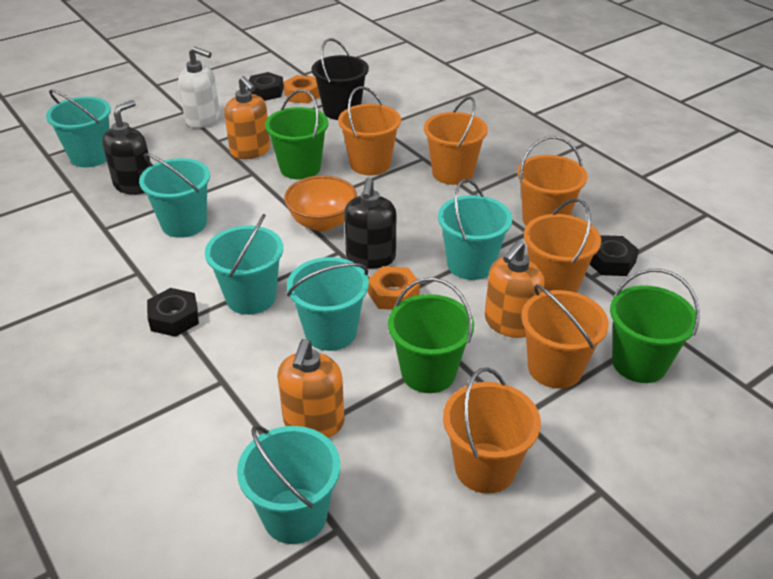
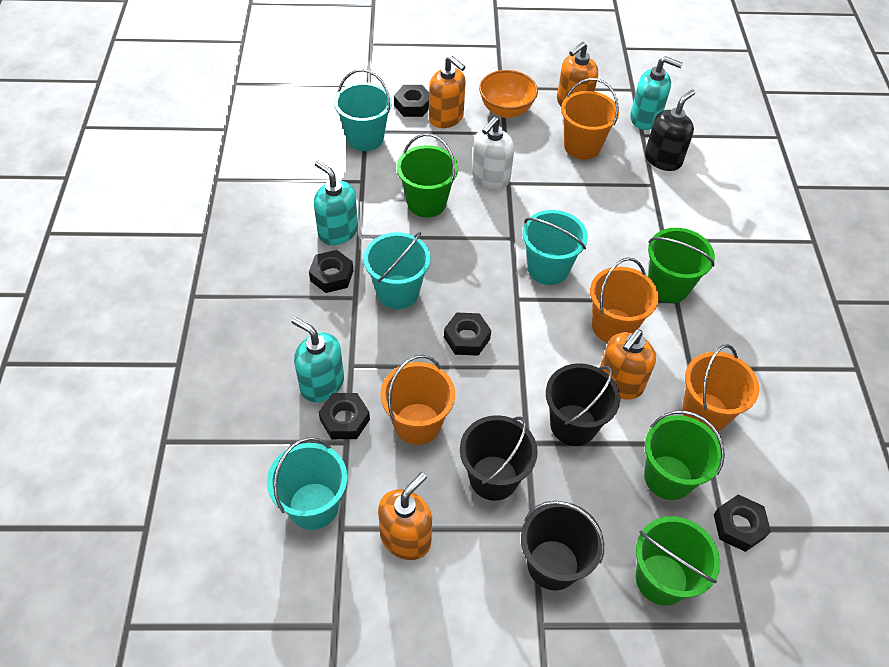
black bucket: [312,38,369,120] = 1 -> [460,415,538,501] [521,501,604,591] [546,363,620,446] = 3
black nut: [147,288,199,337] [247,72,284,101] [590,235,639,276] = 3 -> [309,250,353,293] [319,393,370,439] [394,85,429,117] [444,313,491,356] [714,494,771,552] = 5
black soap dispenser: [102,100,150,195] [344,177,396,269] = 2 -> [645,90,695,171] = 1
green bucket: [265,89,329,179] [388,278,474,393] [610,269,700,383] = 3 -> [397,134,458,217] [636,516,720,605] [644,411,725,500] [648,228,715,303] = 4
orange bucket: [338,86,401,175] [424,96,488,185] [443,367,541,494] [517,136,588,225] [521,284,609,388] [524,199,601,293] = 6 -> [381,355,455,445] [561,78,619,160] [590,257,659,343] [682,344,759,431] = 4
orange nut: [283,75,320,104] [368,266,420,310] = 2 -> none = 0
orange soap dispenser: [224,76,270,159] [277,339,345,438] [484,240,545,338] = 3 -> [378,472,432,560] [429,56,466,128] [557,42,598,106] [600,329,656,399] = 4
turquoise bucket: [46,89,111,167] [139,153,210,238] [205,214,283,315] [237,425,340,544] [287,257,369,351] [438,179,512,280] = 6 -> [267,437,348,530] [334,69,392,151] [363,232,431,309] [523,210,588,285] = 4
turquoise soap dispenser: none = 0 -> [291,317,344,402] [314,161,358,245] [630,56,683,130] = 3

